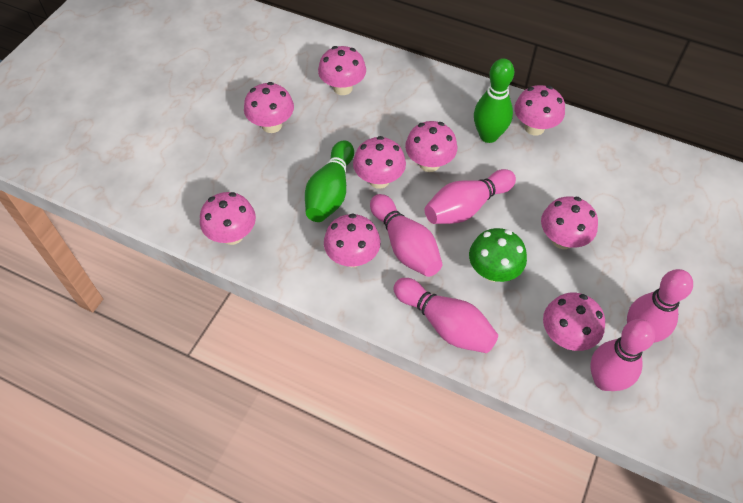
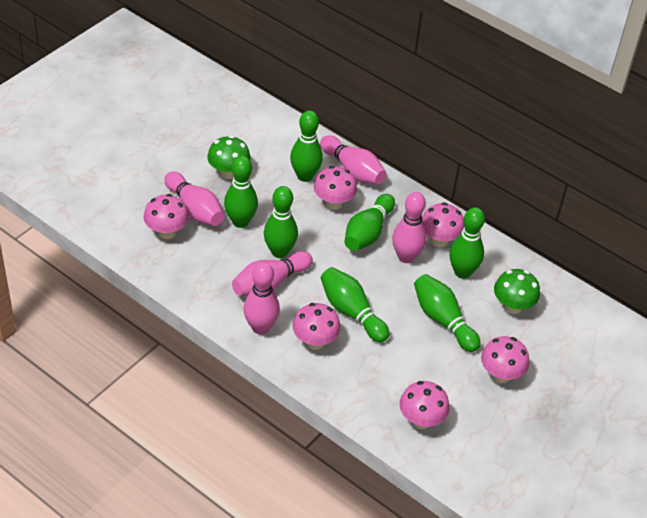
green bowling pin: [305,140,354,222] [474,58,514,143] = 2 -> [224,156,258,228] [264,186,298,258] [290,110,323,182] [321,267,389,342] [344,194,395,251] [414,274,481,352] [450,207,485,279] = 7
green mushroom: [469,228,527,282] = 1 -> [207,135,250,179] [494,269,540,314] = 2
pink mushroom: [200,192,256,245] [244,82,294,133] [318,46,366,95] [324,213,381,267] [353,136,406,189] [405,121,457,172] [514,85,565,135] [541,196,598,249] [543,293,605,351] = 9 -> [144,194,189,239] [293,303,341,350] [314,166,357,210] [399,381,450,429] [422,202,465,247] [481,336,529,383] = 6

